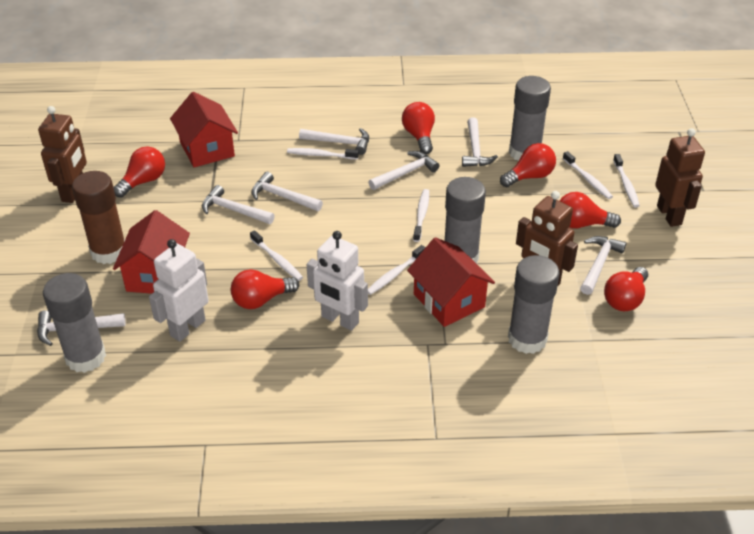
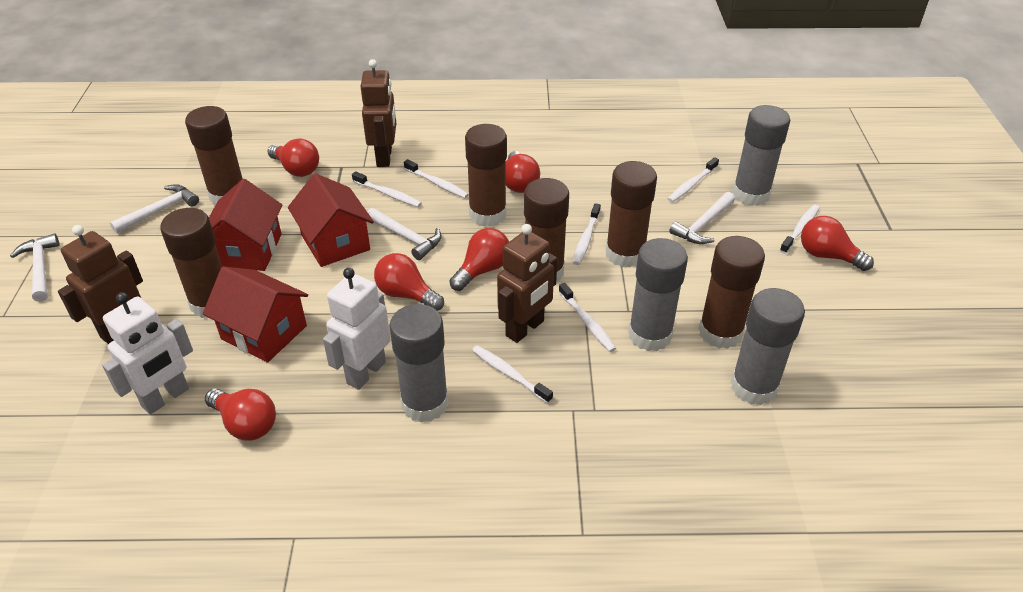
brown glue stick: [72,171,125,264] = 1 -> [160,208,222,318] [185,106,243,205] [465,124,507,227] [524,178,569,282] [606,161,657,267] [699,236,765,349] = 6
white hammer: [37,310,126,346] [202,185,275,224] [251,172,323,211] [299,128,369,155] [368,151,440,190] [462,117,498,167] [580,236,626,295] = 7 -> [10,233,60,302] [110,184,199,234] [367,208,442,260] [669,192,735,244] = 4
white toothbrush: [250,230,303,281] [287,148,359,160] [368,245,426,295] [413,189,429,242] [563,151,613,199] [613,154,640,207] = 6 -> [352,171,422,207] [404,159,469,198] [472,346,553,403] [559,283,616,352] [573,203,601,265] [668,157,719,202] [780,205,820,254] = 7

